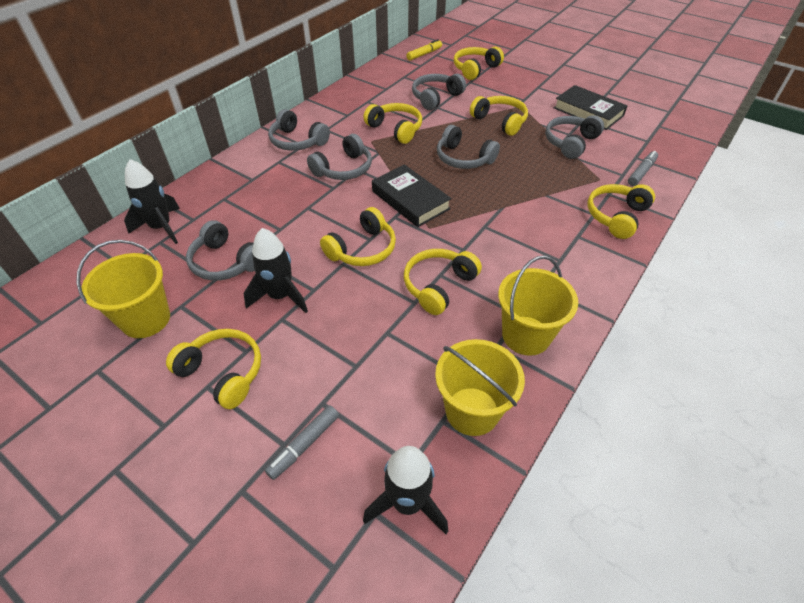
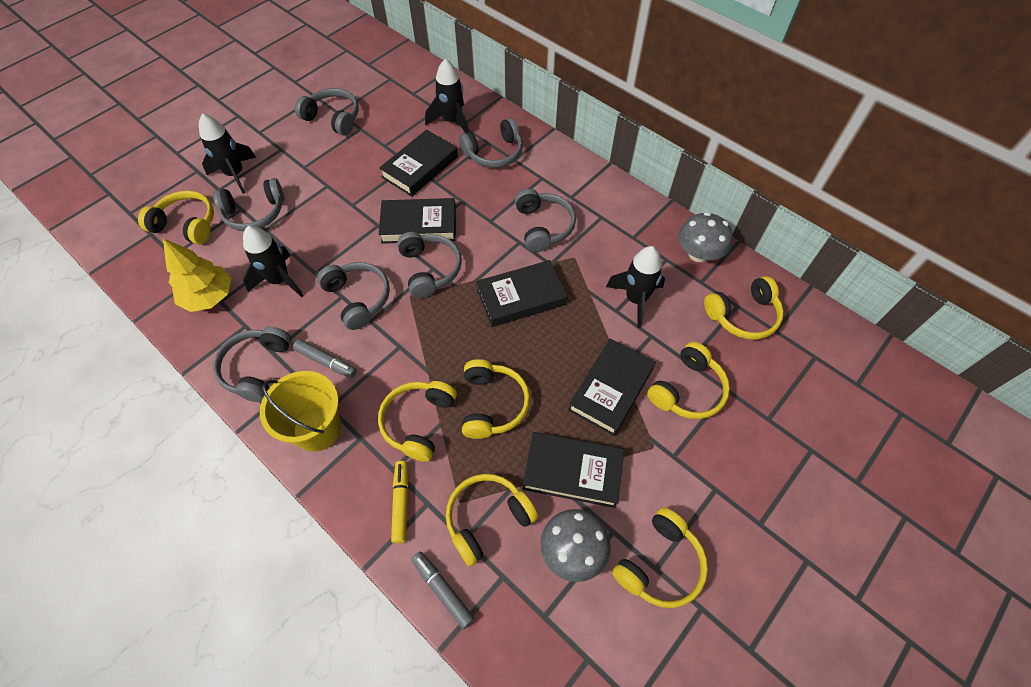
black book: [372,164,452,227] [554,85,627,130] = 2 -> [379,130,458,196] [379,198,456,244] [476,260,567,327] [523,432,624,508] [568,338,656,436] = 5
black rocket: [124,159,180,244] [244,228,308,313] [363,446,448,534] = 3 -> [199,114,256,194] [243,226,304,297] [425,59,469,134] [606,246,665,328] = 4
grey headphones: [186,220,255,281] [268,109,330,151] [307,134,372,180] [412,74,466,110] [437,125,500,169] [545,115,604,159] = 6 -> [213,178,284,231] [213,326,292,402] [295,88,359,136] [317,262,390,330] [397,232,462,298] [459,118,523,168] [515,189,576,252] = 7
grey mushroom: none = 0 -> [540,509,611,582] [678,212,733,262] = 2
yellow bucket: [76,240,170,338] [435,339,525,436] [498,255,578,356] = 3 -> [260,371,341,452] = 1
yellow tree: none = 0 -> [163,238,231,312] = 1

